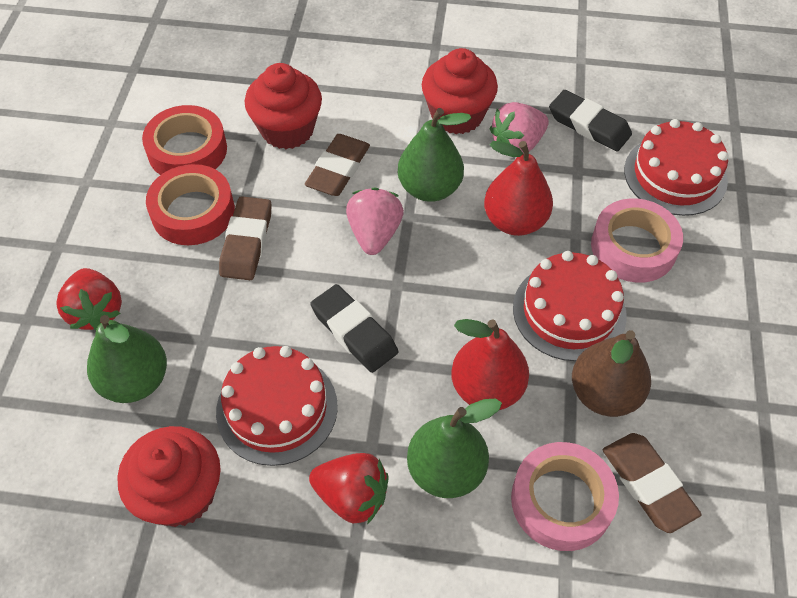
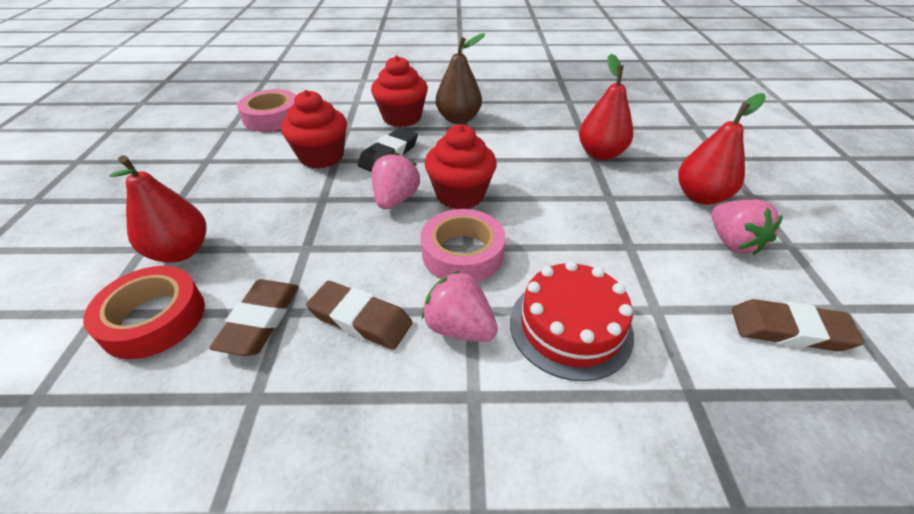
black eraser: [310,284,398,373] [549,90,632,152] = 2 -> [358,128,418,172] = 1
green pear: [87,315,167,403] [398,108,471,202] [407,398,502,498] = 3 -> none = 0
pink strawberry: [346,188,404,255] [489,102,549,154] = 2 -> [372,152,420,209] [422,271,498,342] [711,200,783,256] = 3
red cake: [216,346,338,466] [513,251,627,361] [624,119,729,216] = 3 -> [510,261,634,381] = 1
red pear: [451,319,529,410] [484,141,553,236] = 2 -> [109,155,206,263] [579,54,633,160] [678,93,766,205] = 3
red strawberry: [56,268,122,330] [309,453,389,524] = 2 -> none = 0
red tape: [142,105,227,175] [146,164,235,245] = 2 -> [83,266,205,359] = 1

